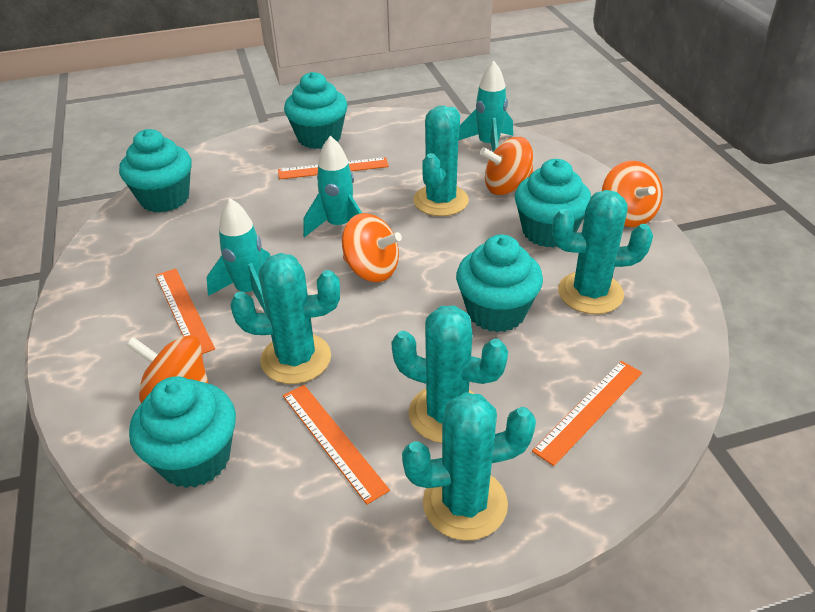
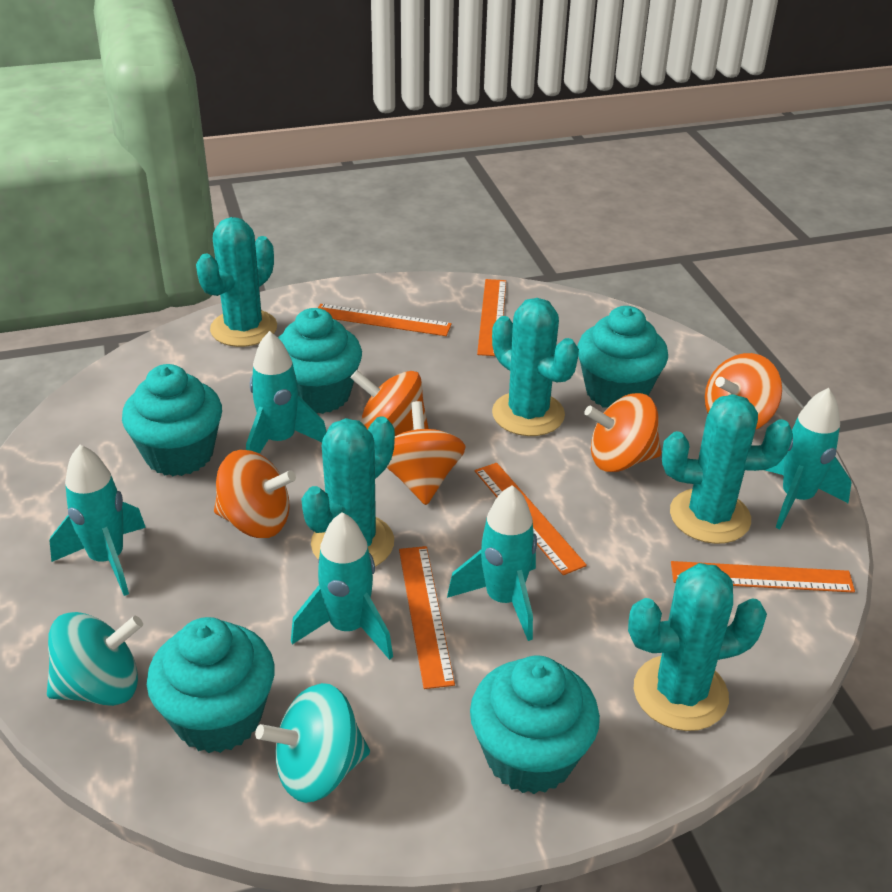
orange ruler: [156,268,215,354] [278,157,389,180] [283,385,390,505] [532,361,642,466] = 4 -> [318,304,452,336] [399,546,455,689] [475,463,587,575] [477,279,506,356] [671,561,855,593] = 5
orange spinning top: [127,335,209,403] [342,213,402,282] [480,137,534,195] [602,161,663,227] = 4 -> [214,450,296,538] [350,370,429,436] [386,401,465,505] [584,393,661,472] [705,353,782,430] = 5
turquoise rocket: [207,198,270,313] [303,136,362,237] [458,61,513,152] = 3 -> [49,445,146,596] [246,331,327,454] [291,512,393,660] [447,485,537,641] [765,388,852,529] = 5
turquoise spinning top: none = 0 -> [47,612,143,706] [255,683,370,803] = 2

